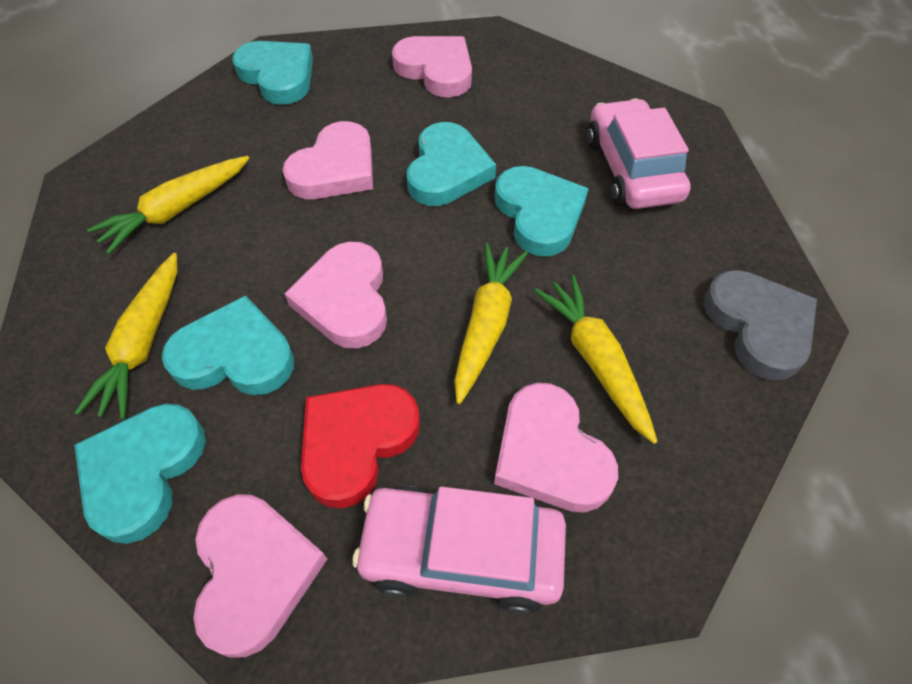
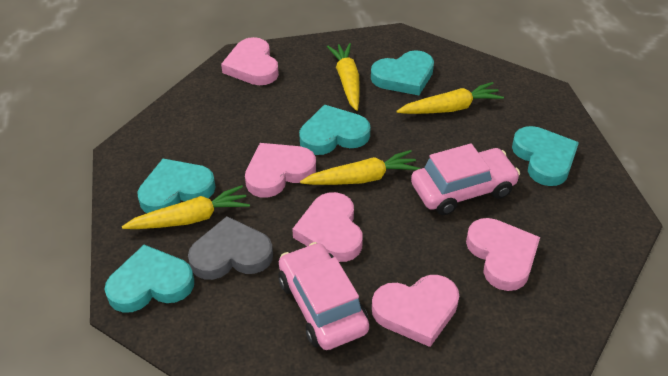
red heart: [301,384,420,508] = 1 -> none = 0

